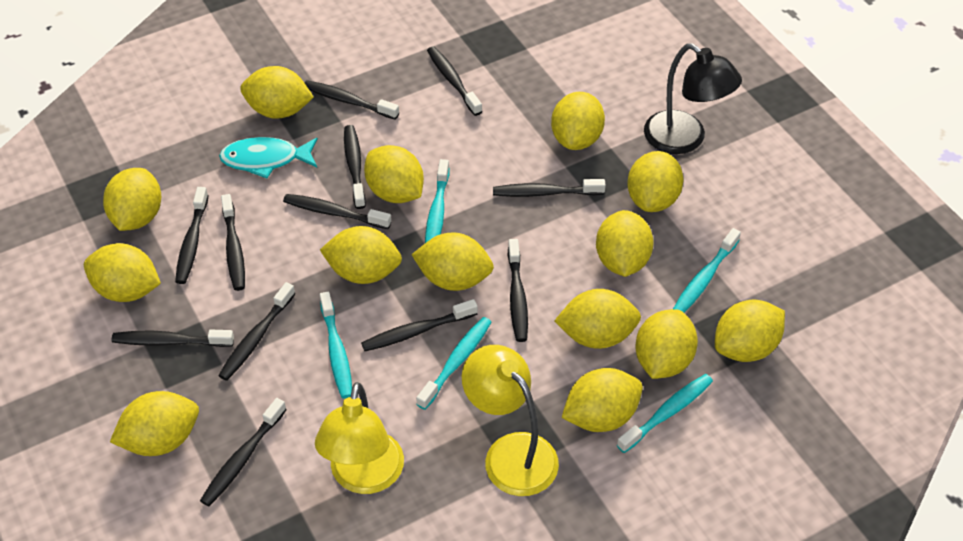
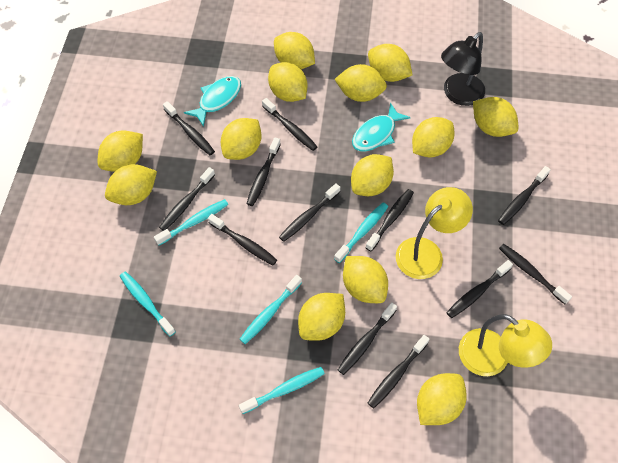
turquoise fish: [219,137,318,178] = 1 -> [184,76,241,127] [352,102,411,151] = 2
yellow lemon: [84,243,161,302] [103,168,161,231] [110,391,199,456] [240,66,314,119] [320,226,402,284] [364,145,424,203] [411,232,494,291] [551,92,605,150] [554,289,641,349] [562,368,643,432] [596,210,654,277] [627,151,683,212] [635,309,698,379] [715,300,785,362] = 14 -> [98,131,143,172] [105,164,157,205] [221,118,261,160] [268,62,307,102] [274,32,315,69] [298,293,345,341] [334,64,387,102] [343,256,388,303] [351,154,394,196] [368,44,412,82] [412,117,454,157] [417,373,467,425] [473,97,519,137] = 13

